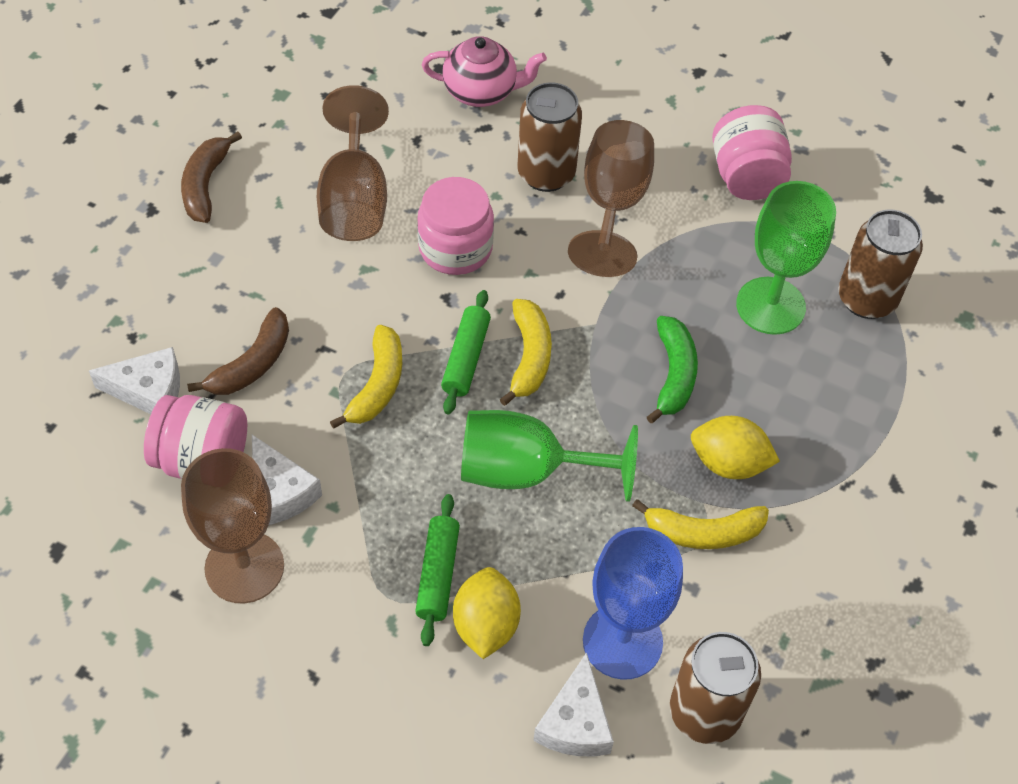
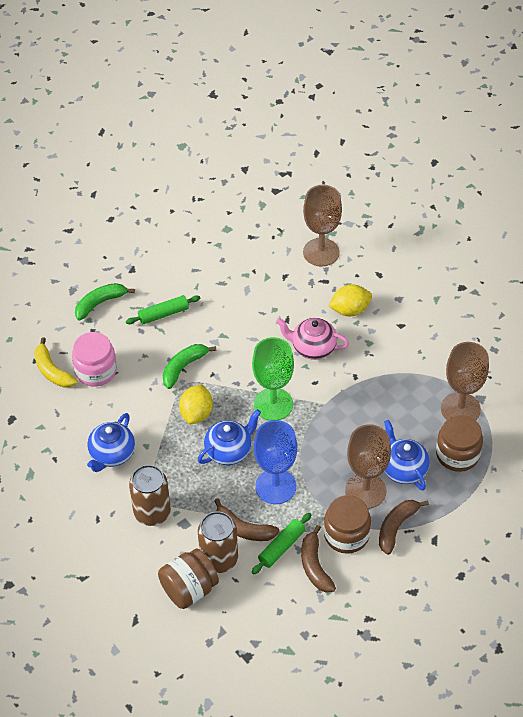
blue teapot: none = 0 -> [87,413,135,472] [198,409,261,465] [384,420,430,490] = 3
brown banana: [181,132,242,223] [187,307,289,395] = 2 -> [214,498,279,541] [301,525,336,593] [379,500,429,555] = 3
brown can: [517,82,582,192] [670,632,761,744] [838,209,923,319] = 3 -> [129,465,171,526] [198,511,238,573] = 2
brown jar: none = 0 -> [158,549,219,609] [324,495,371,554] [436,415,483,472] = 3
green banana: [647,316,698,423] = 1 -> [75,283,135,320] [163,344,216,389] = 2
green goblet: [461,410,638,502] [736,181,836,335] = 2 -> [252,337,294,421] = 1
pink jar: [144,395,247,479] [417,177,494,275] [712,105,792,200] = 3 -> [72,332,117,386] = 1
white cheese: [89,347,180,414] [252,435,322,525] [533,652,614,756] = 3 -> none = 0
yellow banana: [330,325,402,429] [500,299,552,406] [632,499,769,549] = 3 -> [34,337,78,387] = 1

